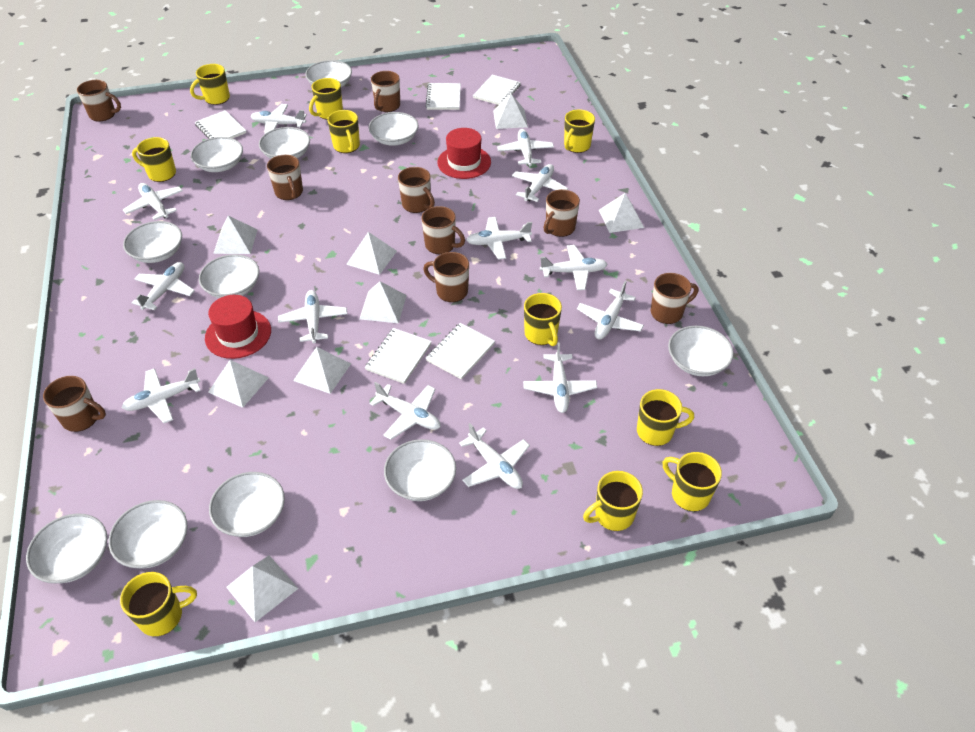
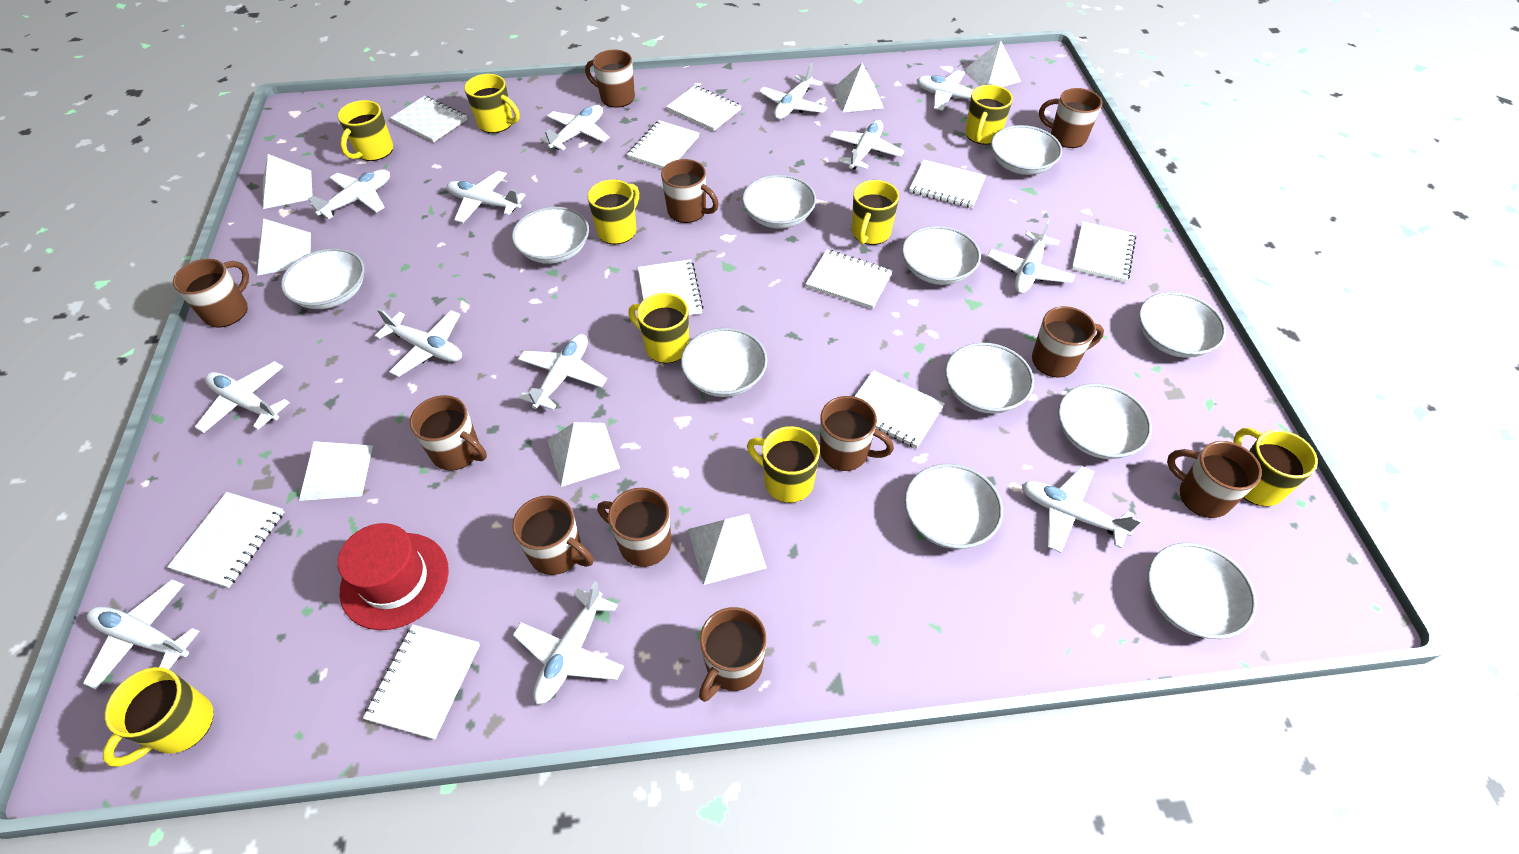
brown mug: [43,376,106,432] [77,80,121,122] [267,155,303,200] [371,71,400,112] [398,167,435,213] [421,206,465,254] [423,252,469,302] [543,189,580,237] [651,273,698,324] = 9 -> [173,259,249,328] [410,395,487,471] [512,496,593,575] [585,49,635,108] [597,488,671,567] [661,159,719,223] [699,607,767,702] [820,396,894,471] [1032,306,1104,378] [1039,88,1102,148] [1167,441,1262,518] = 11
red hat: [205,295,271,359] [437,128,491,179] = 2 -> [338,523,449,630] = 1
white notebook: [195,110,246,139] [365,328,432,384] [426,83,461,110] [426,323,495,380] [473,75,521,105] = 5 -> [167,492,284,588] [363,624,480,740] [390,96,467,142] [627,120,699,169] [638,259,704,315] [666,85,741,131] [806,250,893,309] [854,370,945,448] [909,160,986,208] [1072,221,1136,282] = 10
white pyramid: [208,360,269,408] [213,216,258,254] [226,555,298,622] [293,347,351,394] [346,232,397,275] [360,281,407,323] [493,94,528,129] [599,193,644,233] = 8 -> [257,218,311,275] [263,154,313,209] [299,441,373,501] [547,422,620,487] [688,514,767,585] [833,63,884,112] [964,41,1021,87] = 7
yellow mug: [120,572,197,636] [132,137,176,182] [190,64,230,105] [309,78,343,120] [327,110,360,153] [524,293,562,346] [564,109,595,153] [583,471,643,531] [637,389,694,446] [663,452,722,511] = 10 -> [103,667,213,767] [337,100,393,161] [464,74,520,133] [587,179,639,244] [628,293,689,363] [747,426,820,503] [852,180,899,245] [965,85,1013,145] [1233,428,1318,506] = 9

